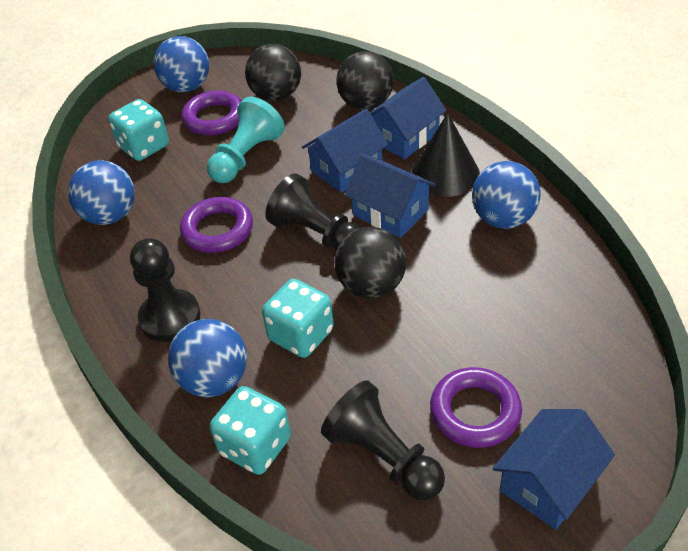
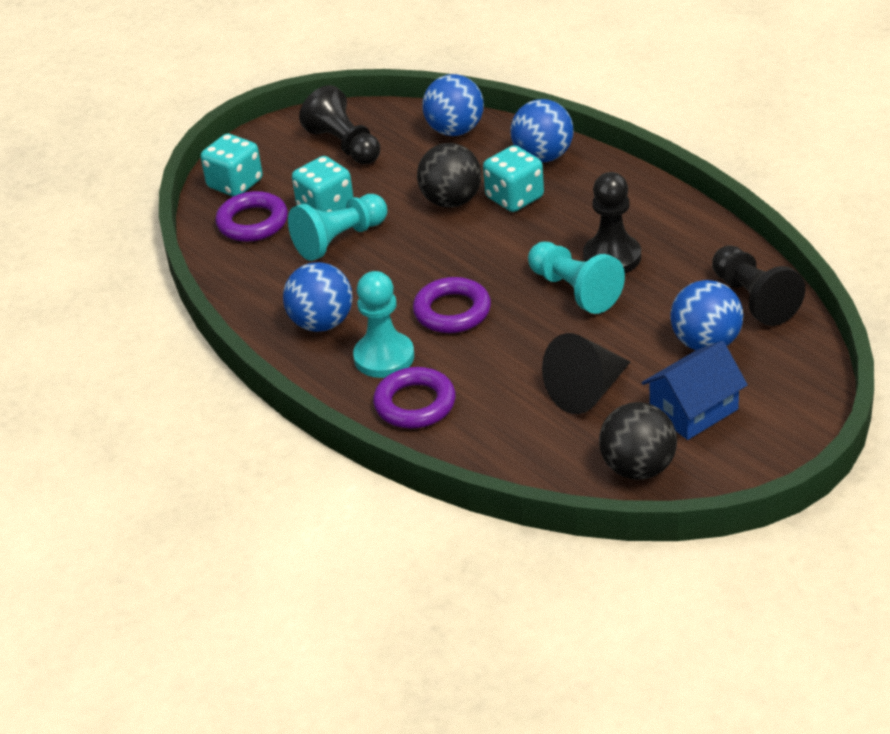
black ball: [245,44,301,101] [334,227,406,298] [336,51,394,110] = 3 -> [417,143,481,208] [599,402,677,480] = 2
blue house: [302,109,388,193] [344,154,436,238] [370,77,447,159] [492,409,615,530] = 4 -> [642,341,748,440] = 1
turquoise pawn: [207,96,285,183] = 1 -> [288,194,387,261] [353,271,414,378] [528,242,625,314] = 3

